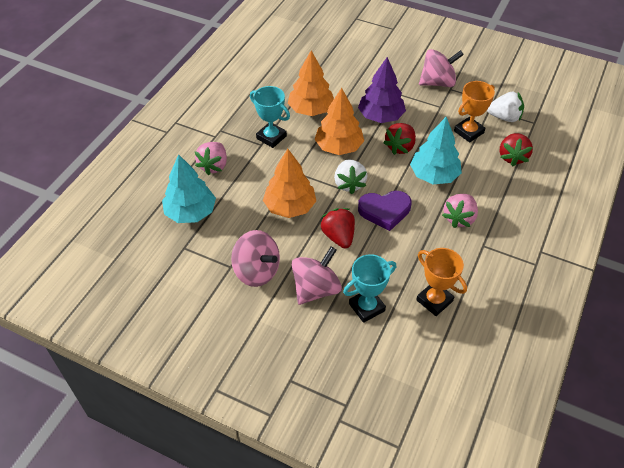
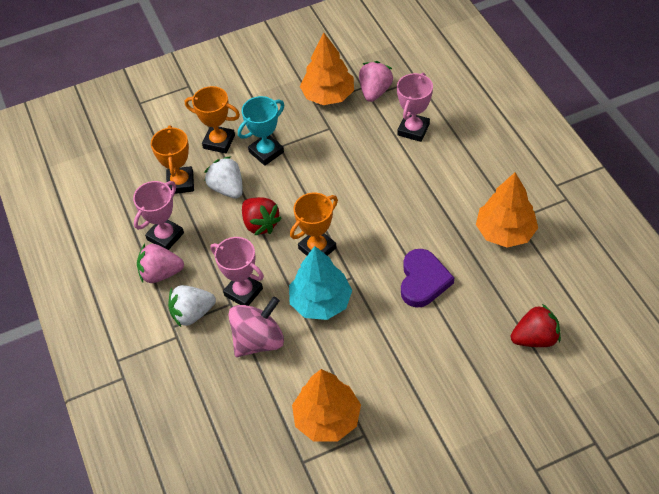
orange trophy: [416,248,467,316] [454,81,495,143] = 2 -> [151,125,194,194] [185,86,240,153] [290,193,338,256] = 3
pink spinning top: [231,230,280,287] [292,247,342,305] [419,49,464,87] = 3 -> [229,296,284,357] = 1
pink trophy: none = 0 -> [133,181,184,250] [210,237,264,306] [397,73,433,142] = 3
purple tree: [358,57,406,123] = 1 -> none = 0
red strawberry: [320,208,355,249] [384,123,416,155] [500,133,533,166] = 3 -> [242,197,282,236] [511,304,561,347] = 2
turquoise tree: [162,154,216,223] [410,117,462,184] = 2 -> [289,246,352,320] = 1
turquoise trophy: [250,86,290,148] [343,254,396,323] = 2 -> [238,96,284,166] = 1

